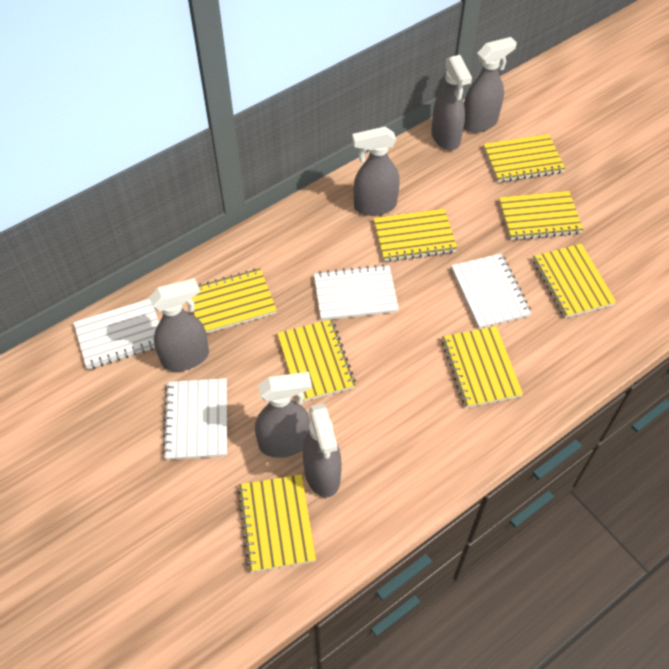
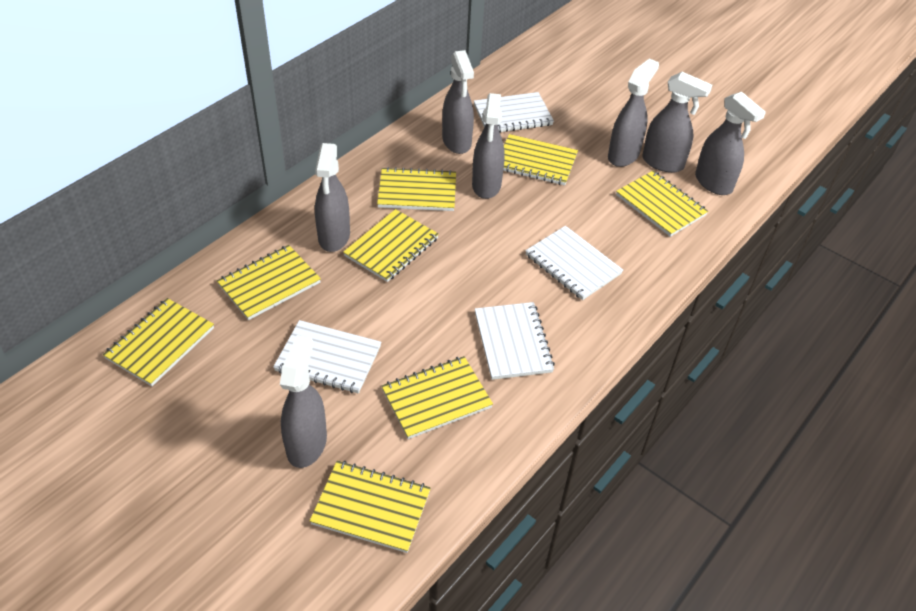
grey spray bottle: [149,278,209,371] [255,372,312,458] [303,403,342,498] [352,127,400,216] [431,55,472,150] [463,37,517,133] = 6 -> [280,335,327,468] [315,143,350,252] [442,50,474,154] [472,93,505,199] [608,58,659,167] [642,72,712,173] [695,92,766,195] = 7

